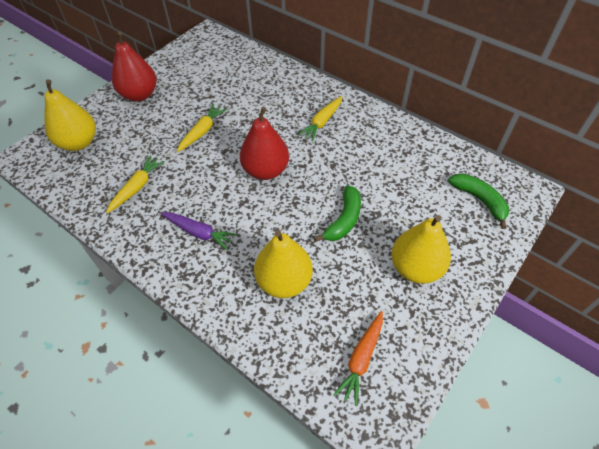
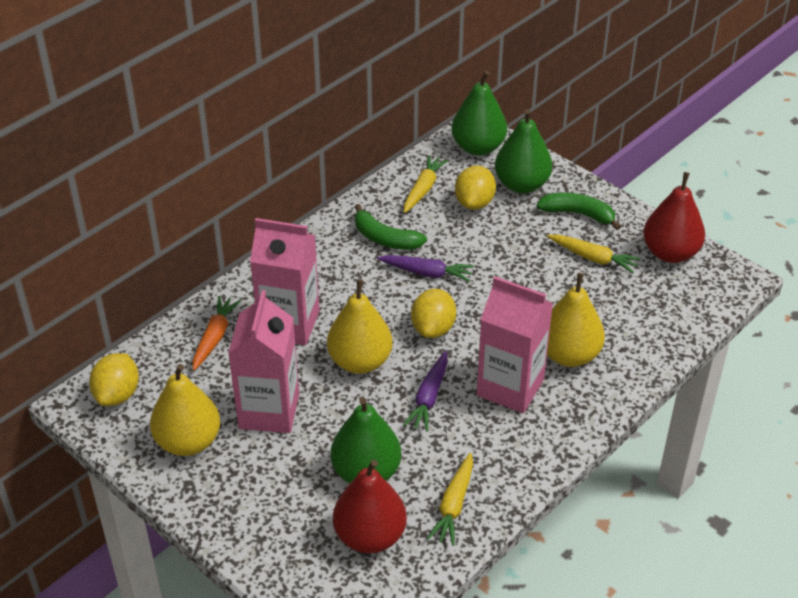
green pear: none = 0 -> [331,398,401,483] [451,71,507,156] [495,109,552,193] = 3
pink carton: none = 0 -> [228,290,299,433] [250,218,319,345] [476,276,553,413] = 3
purple carrot: [161,212,237,250] = 1 -> [377,255,474,282] [403,351,448,432] = 2
yellow lemon: none = 0 -> [89,353,139,406] [411,289,456,338] [455,166,496,210] = 3

